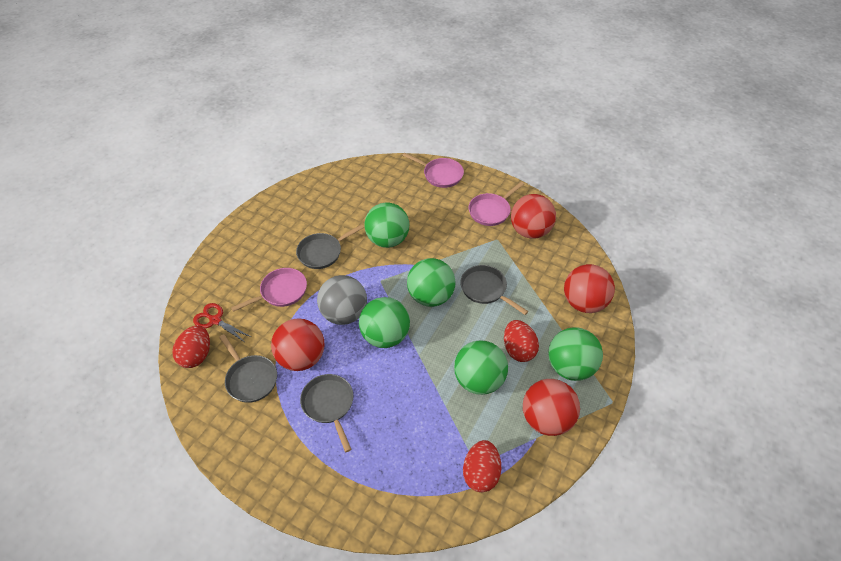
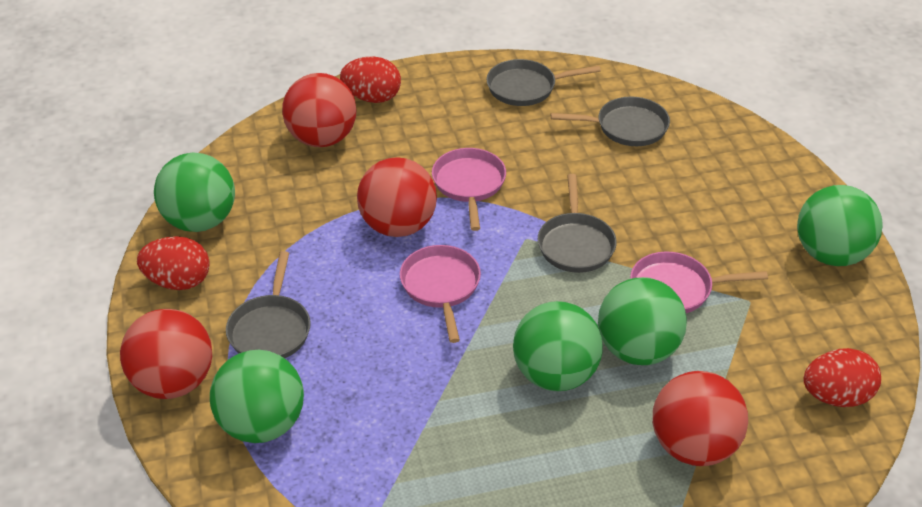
grey ball: [317,275,367,325] = 1 -> none = 0
red scissors: [193,303,251,342] = 1 -> none = 0

